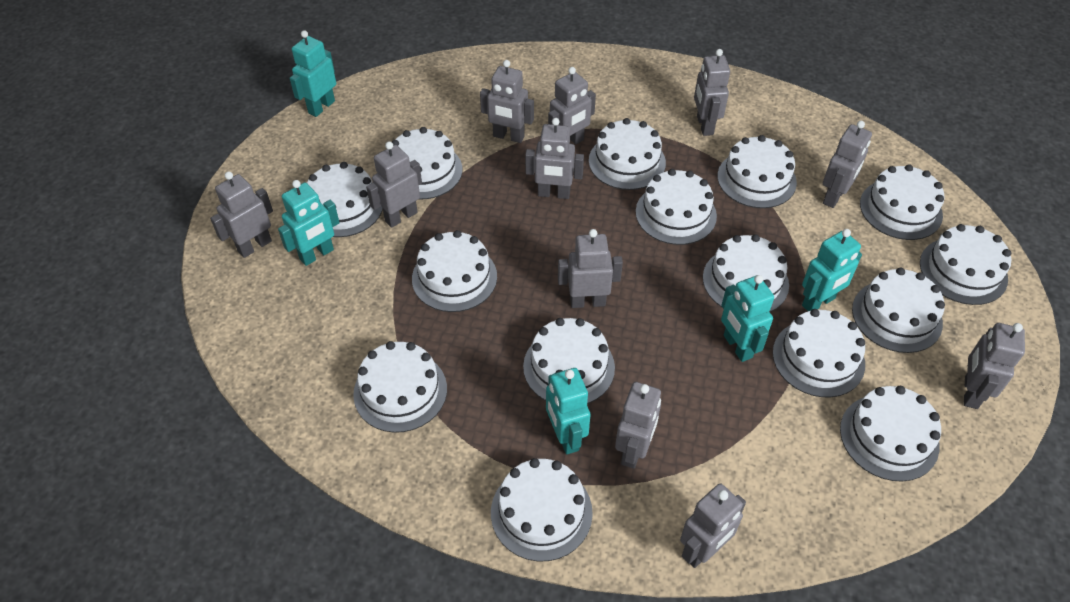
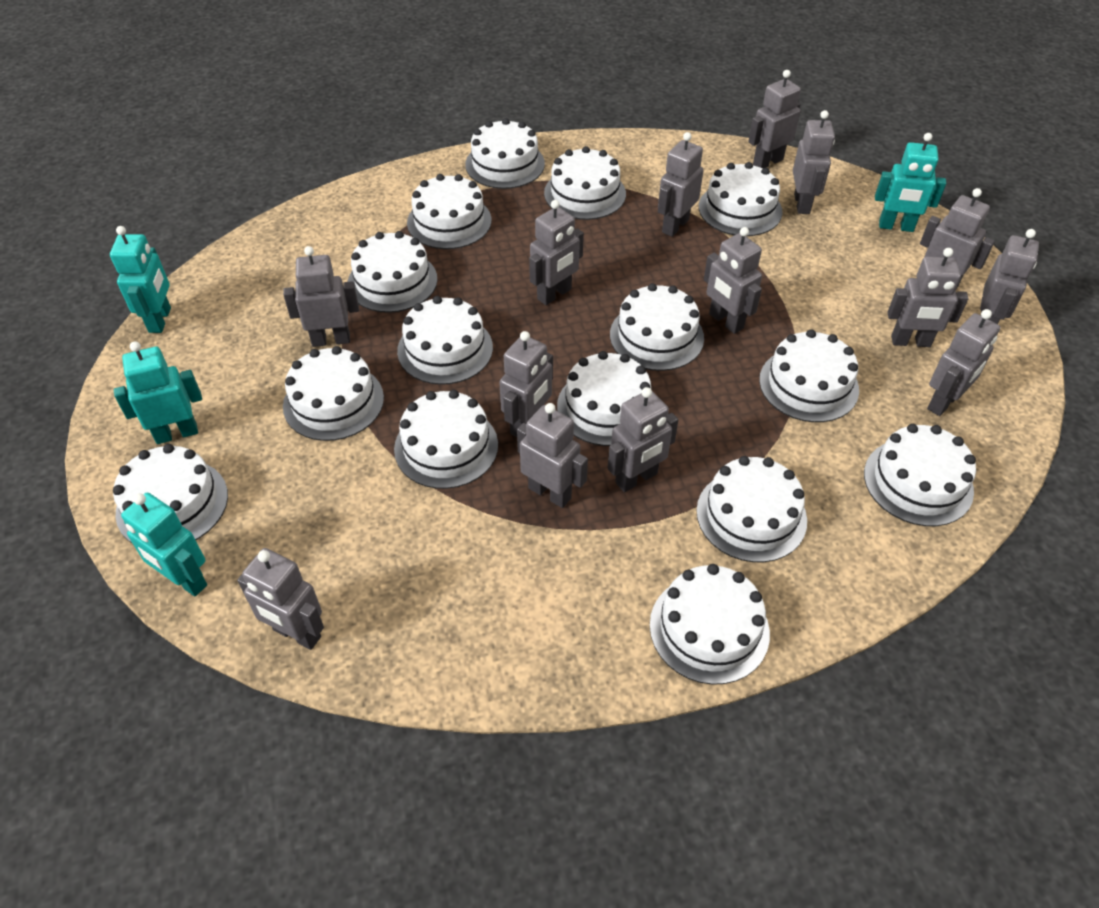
grey robot: [210,172,273,258] [366,142,422,228] [480,60,534,143] [525,118,584,199] [548,67,596,144] [558,229,623,308] [615,382,661,469] [680,483,746,568] [694,49,730,136] [823,121,872,208] [964,323,1025,409] = 11 -> [237,548,324,650] [283,246,359,347] [499,331,553,437] [517,403,588,508] [529,200,584,305] [608,387,678,492] [658,132,704,237] [704,227,762,334] [748,70,801,168] [793,110,835,214] [887,248,969,347] [920,188,995,290] [927,309,1000,416] [980,229,1039,324] = 14
turquoise robot: [278,180,340,266] [290,30,336,117] [546,368,591,454] [721,275,774,362] [802,229,862,311] = 5 -> [110,226,171,333] [114,341,202,444] [121,493,207,596] [875,133,946,232] = 4

